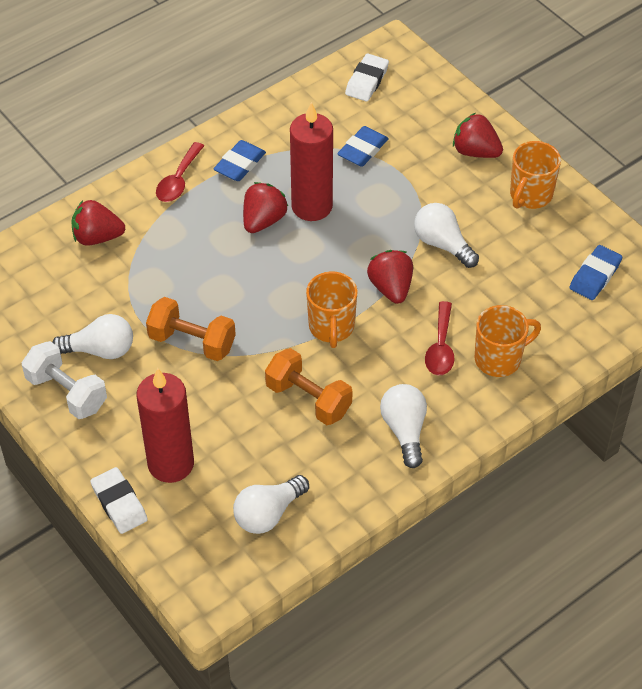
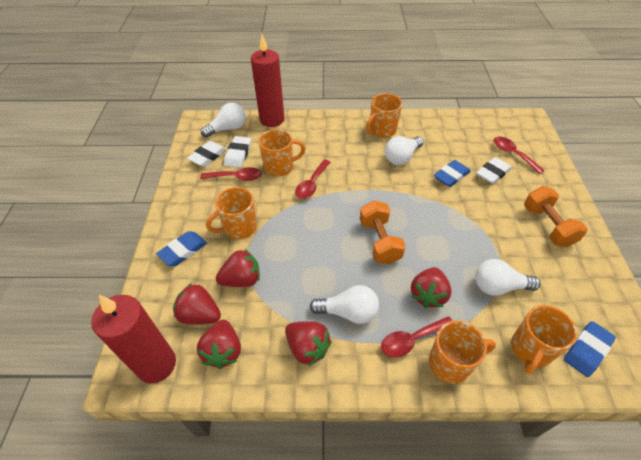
orange mug: [306,271,358,348] [474,305,541,377] [510,141,561,209] = 3 -> [206,187,257,239] [259,129,306,177] [366,93,402,138] [429,321,496,384] [511,305,577,374] = 5
red spoon: [156,142,204,202] [425,301,454,375] = 2 -> [200,167,262,181] [295,160,331,199] [381,316,453,357] [494,137,545,174] = 4
red strawberry: [71,200,125,246] [243,182,288,233] [367,250,413,304] [453,113,503,158] = 4 -> [173,283,221,324] [197,320,241,369] [216,249,260,287] [285,321,332,367] [411,267,452,308] = 5
white dumbbell: [22,341,107,419] = 1 -> none = 0
white eraser: [90,467,148,534] [345,54,389,102] = 2 -> [187,141,226,167] [224,136,251,168] [476,157,511,184] = 3

